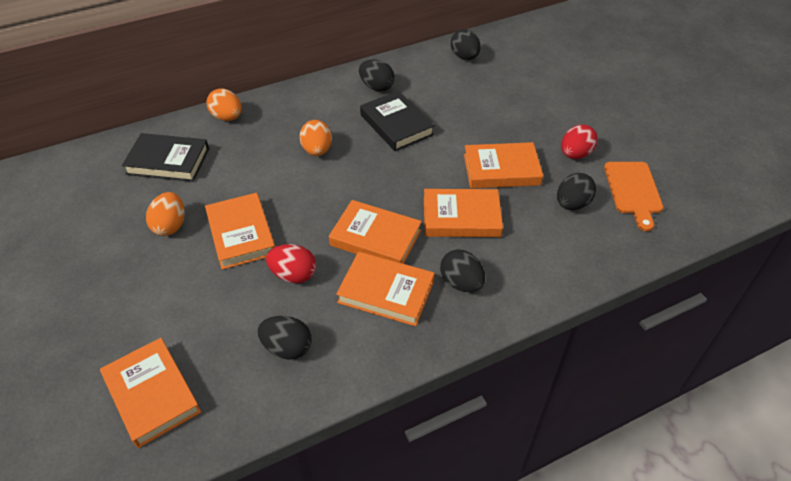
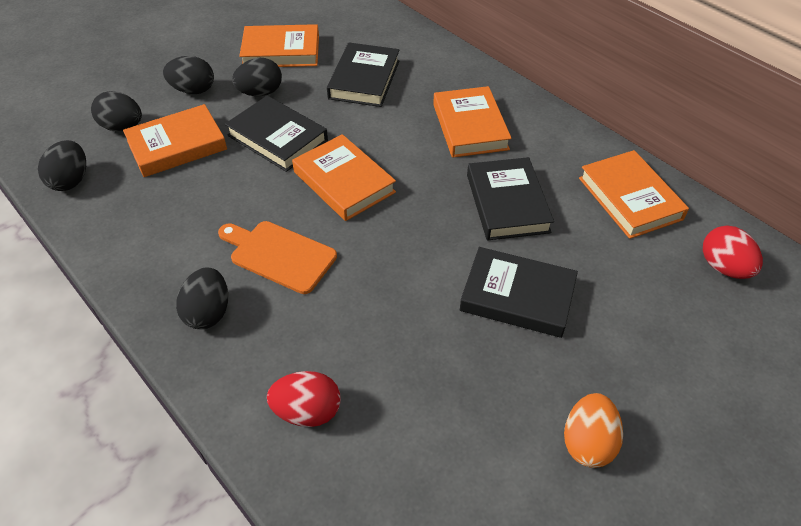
black book: [122,133,209,182] [360,91,435,151] = 2 -> [225,96,328,172] [327,42,399,107] [460,247,578,338] [467,157,554,240] = 4
orange book: [100,338,201,448] [205,193,275,270] [329,200,422,264] [336,251,435,326] [424,189,503,237] [464,142,543,188] = 6 -> [123,104,227,177] [239,24,319,67] [292,134,396,221] [433,86,512,158] [579,150,689,239] = 5
orange egg: [146,192,185,236] [207,88,242,121] [299,120,332,156] = 3 -> [564,393,623,468] = 1

